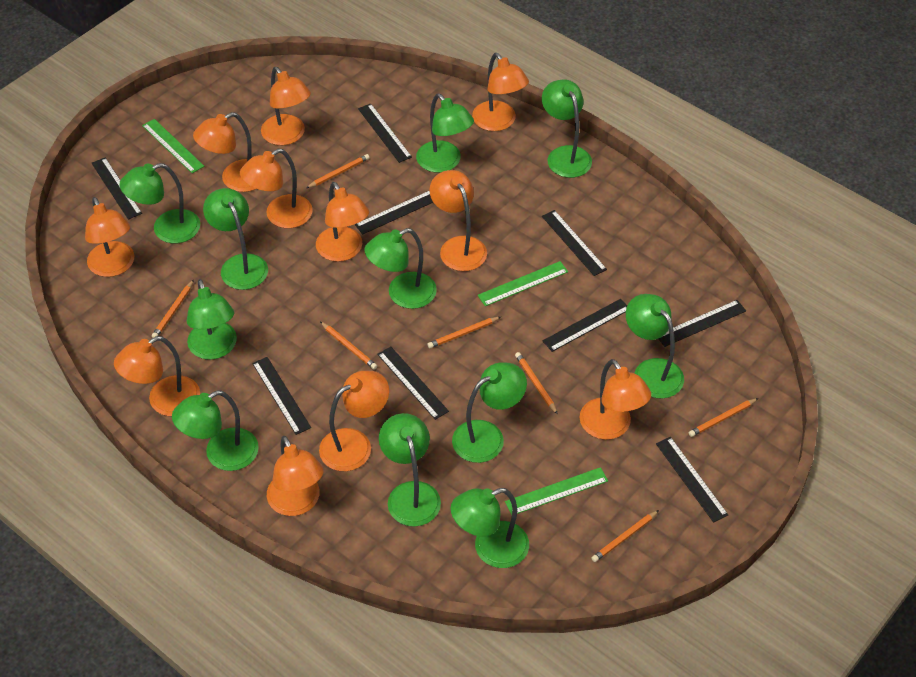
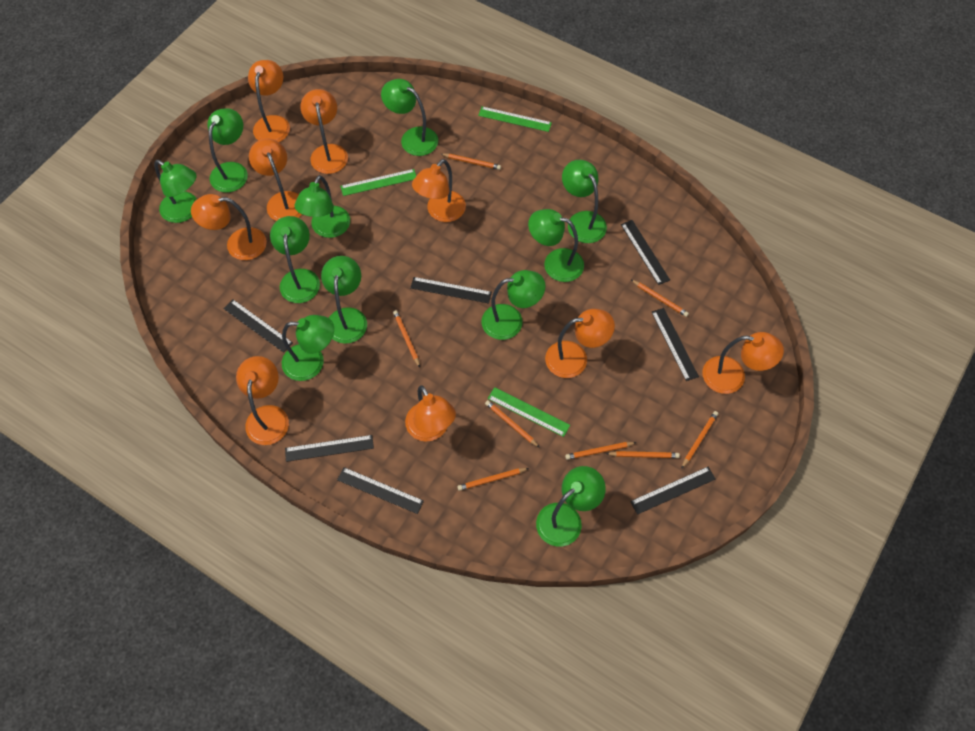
black ruler: [92,158,142,220] [252,357,311,435] [355,191,433,235] [358,104,412,163] [377,347,449,420] [542,210,607,276] [543,299,627,352] [656,437,728,522] [658,300,746,347] = 9 -> [224,300,293,353] [285,435,374,462] [337,467,424,514] [410,277,492,304] [621,220,670,285] [630,467,716,515] [651,308,699,381] = 7
orange lamp: [85,197,134,277] [114,336,200,416] [193,112,256,192] [240,149,313,228] [261,67,311,145] [267,436,324,516] [316,182,369,262] [319,371,389,471] [430,170,487,271] [472,53,529,131] [579,359,651,440] = 11 -> [191,194,267,260] [236,356,289,445] [248,60,290,142] [249,139,302,221] [300,89,348,174] [405,385,456,442] [412,159,466,222] [545,309,615,378] [703,332,784,394] = 9
orange pencil: [152,280,194,338] [306,154,370,188] [320,322,377,370] [428,317,500,348] [515,352,558,414] [592,510,659,562] [689,398,758,437] = 7 -> [393,310,420,367] [441,154,501,170] [457,468,529,491] [485,400,540,448] [565,442,637,460] [606,451,680,458] [631,280,689,317] [681,411,718,469] = 8

